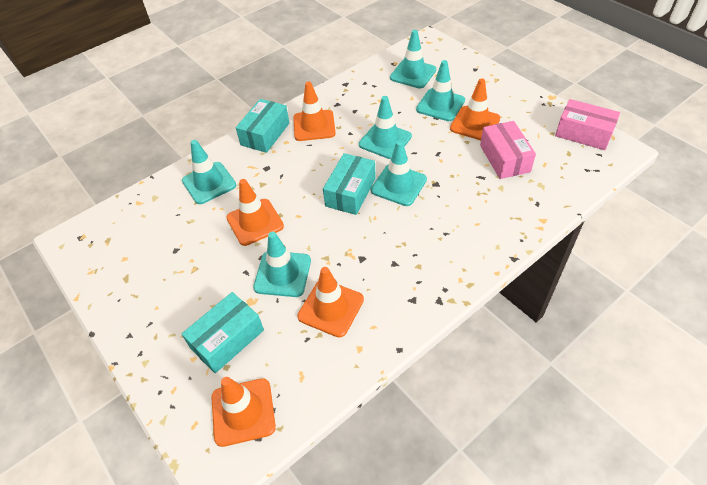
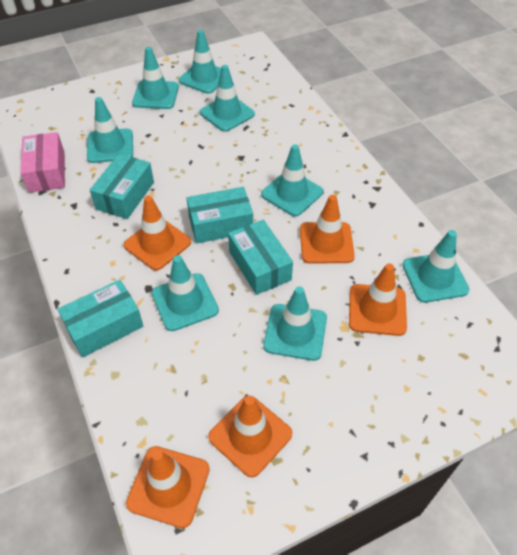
pink box: [480,121,536,179] [555,99,620,150] = 2 -> [20,132,65,193] = 1
turquoise box: [182,292,264,373] [236,99,289,153] [323,153,376,215] = 3 -> [58,280,143,357] [90,154,154,219] [187,187,253,243] [228,220,293,295] = 4
turquoise traffic cone: [182,140,236,204] [253,232,311,297] [359,96,412,159] [371,140,427,206] [390,30,436,88] [416,60,465,121] = 6 -> [87,97,133,163] [132,47,179,109] [152,255,219,331] [179,30,221,94] [200,65,255,132] [261,144,323,217] [263,286,327,361] [402,230,469,303] = 8

